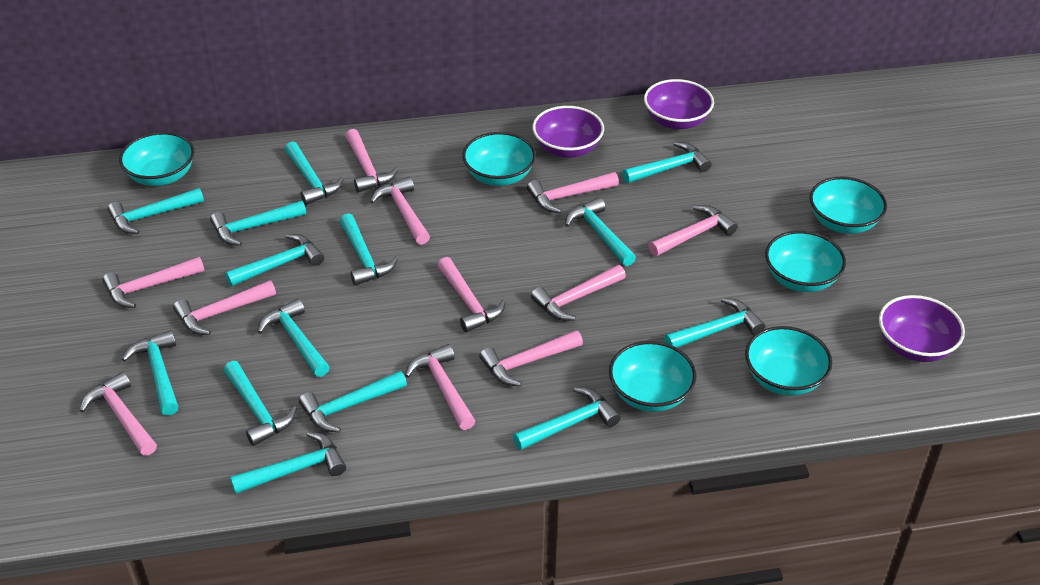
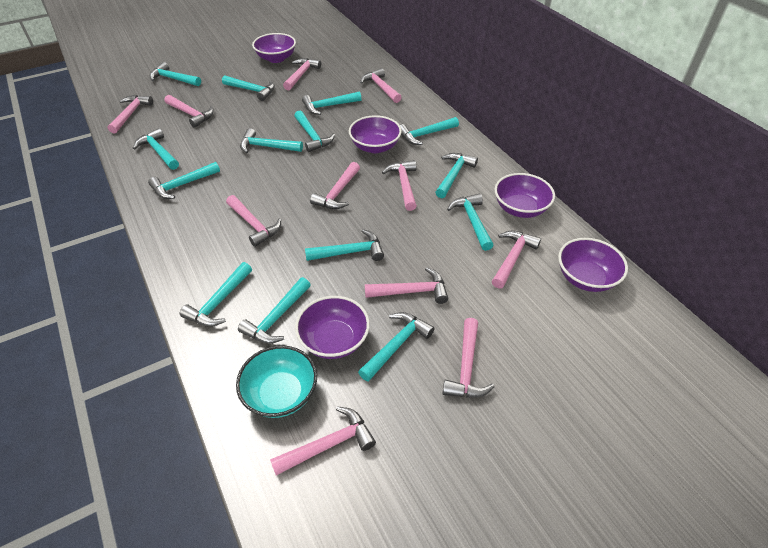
purple bowl: [532,106,604,158] [644,79,714,130] [879,295,965,362] = 3 -> [252,33,296,63] [295,296,370,359] [349,115,402,153] [494,173,555,218] [558,238,628,292] = 5
turquoise bowl: [119,132,194,186] [462,132,536,186] [609,341,696,412] [745,326,832,396] [765,231,846,292] [810,176,887,234] = 6 -> [236,345,317,418] = 1

